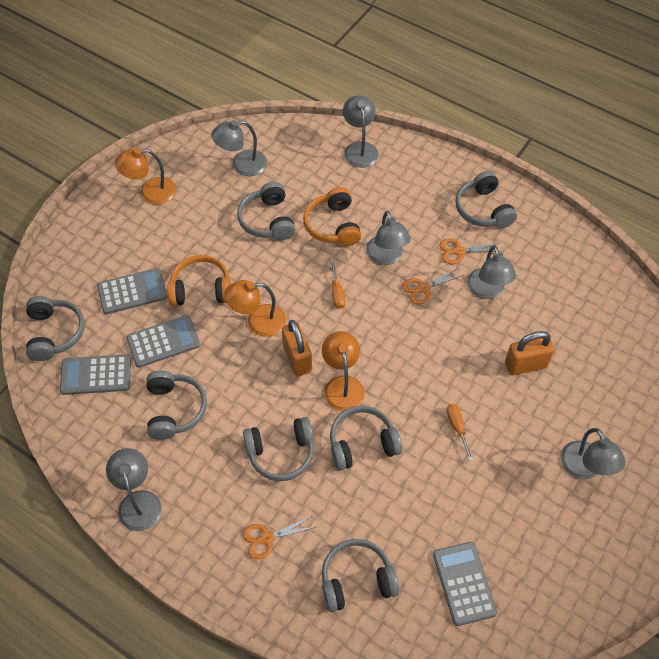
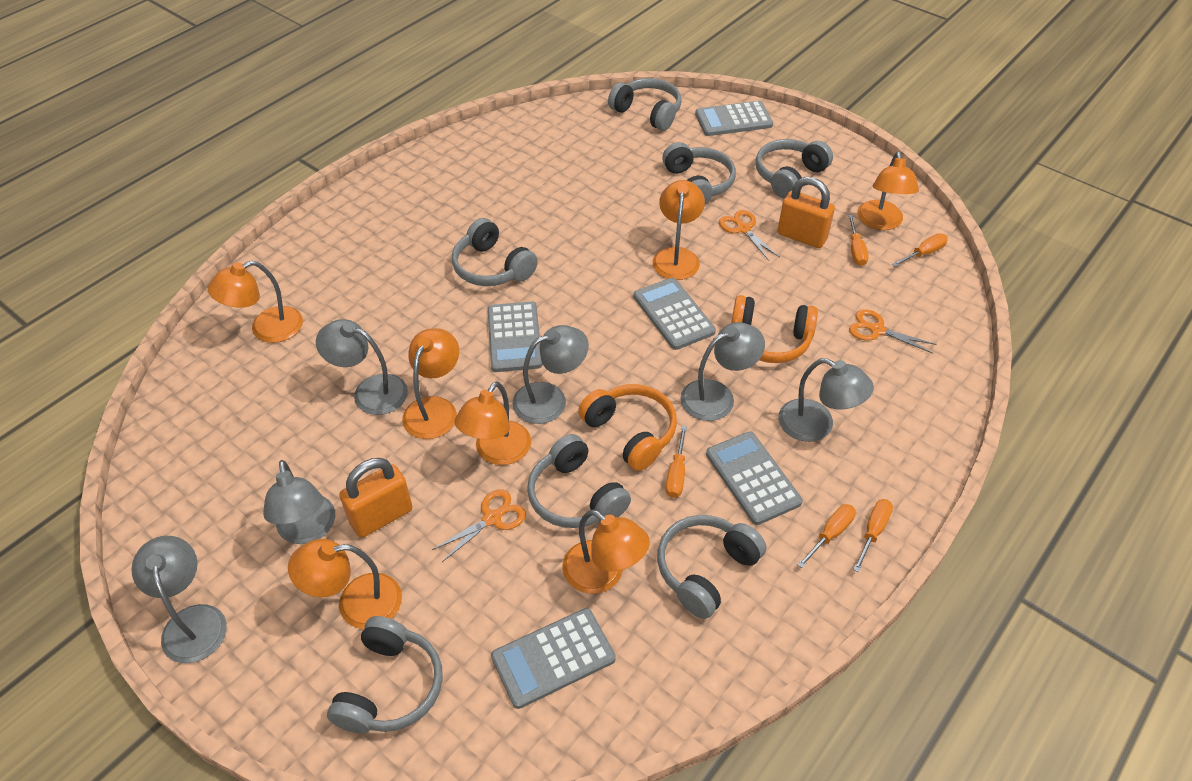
grey calculator: [60,354,131,395] [97,268,168,314] [126,315,201,368] [433,542,497,626] = 4 -> [487,302,543,372] [491,608,616,709] [634,278,716,350] [695,101,773,136] [706,431,803,525] = 5
orange lamp: [115,148,176,204] [224,280,286,337] [322,331,364,411] = 3 -> [208,261,303,343] [288,539,402,629] [402,328,459,439] [455,381,531,465] [562,509,650,594] [653,180,705,280] [857,152,919,230] = 7
orange screwdriver: [330,260,345,309] [447,404,473,461] = 2 -> [666,426,687,498] [797,504,856,568] [848,215,869,266] [853,499,893,572] [892,233,948,267] = 5

